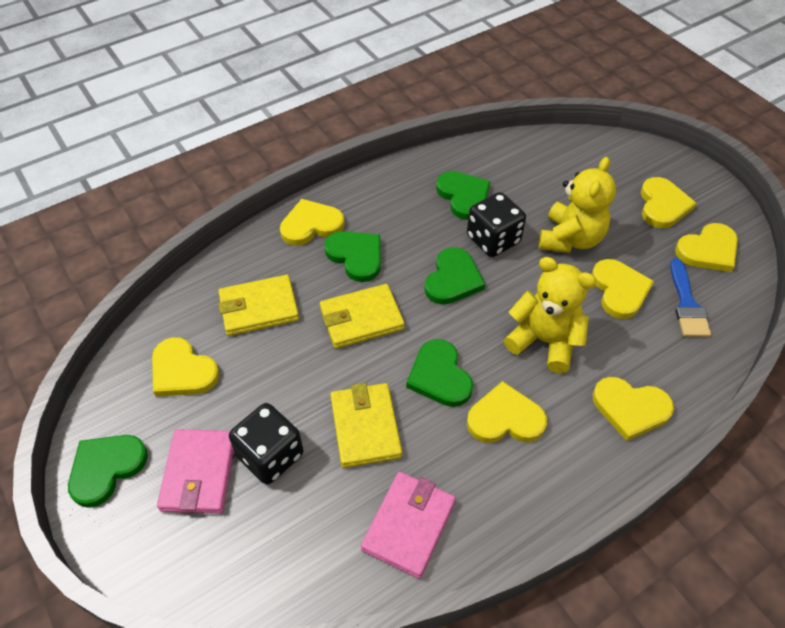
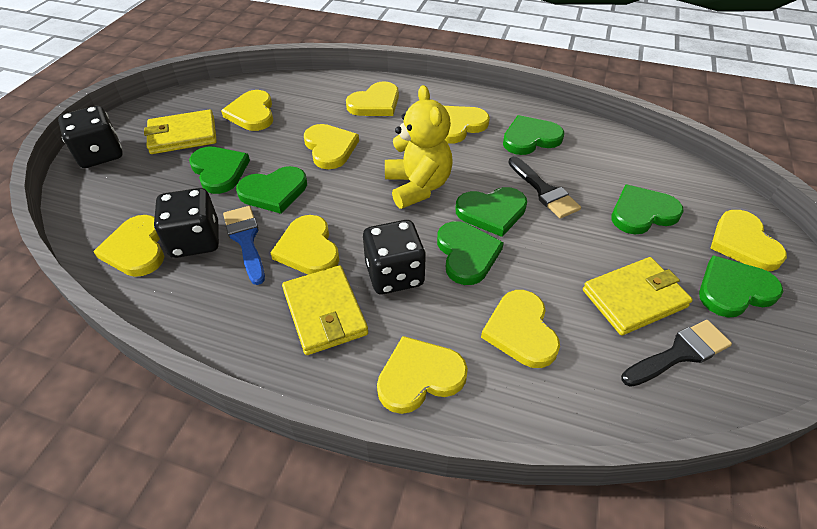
black brush: none = 0 -> [508,156,581,219] [621,320,732,387] = 2
black dice: [229,403,303,484] [467,192,526,257] = 2 -> [58,106,123,168] [154,188,219,258] [363,220,426,294] = 3
green heart: [68,435,148,508] [324,231,381,282] [406,339,473,407] [425,247,485,305] [436,171,491,220] = 5 -> [189,147,250,194] [236,166,307,214] [437,221,504,285] [455,187,527,237] [503,115,564,155] [611,185,684,234] [699,256,783,318] = 7
pink wallet: [157,429,234,514] [361,472,456,579] = 2 -> none = 0
yellow heart: [152,337,220,397] [280,199,345,246] [467,381,547,443] [591,259,654,319] [592,377,674,441] [641,177,697,228] [675,223,738,272] = 7 -> [93,215,164,277] [221,90,273,131] [270,215,339,275] [304,124,359,169] [346,81,399,116] [377,336,468,414] [444,106,490,144] [481,290,560,368] [710,210,787,271] = 9
yellow teddy bear: [504,257,596,373] [539,157,616,253] = 2 -> [385,85,453,209] = 1

